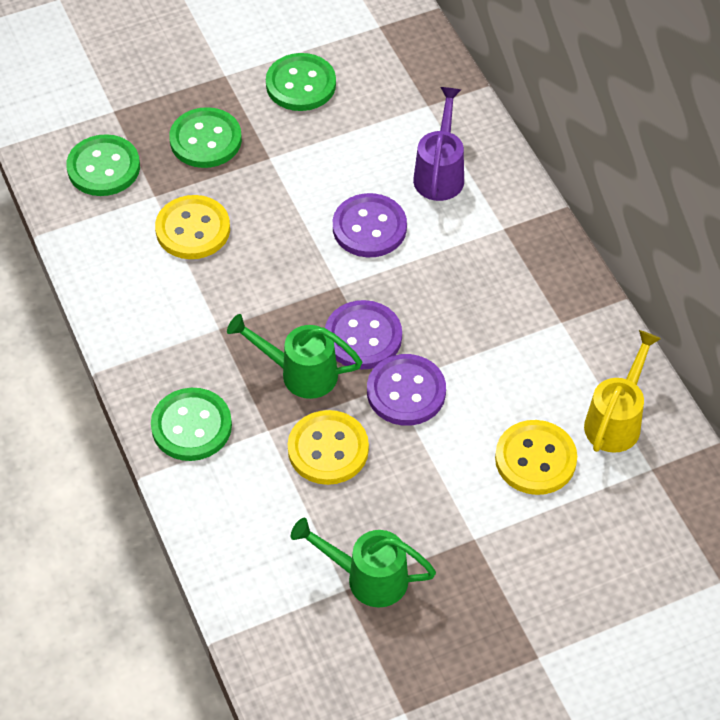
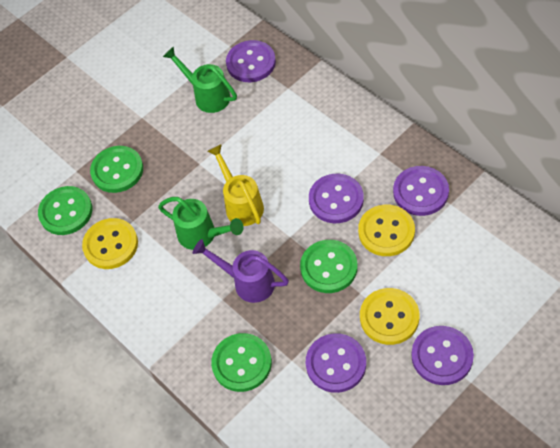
purple button: [325,300,402,369] [333,193,407,257] [367,354,446,426] = 3 -> [226,40,276,82] [306,333,366,393] [309,174,364,223] [393,166,449,216] [411,326,474,385] = 5

